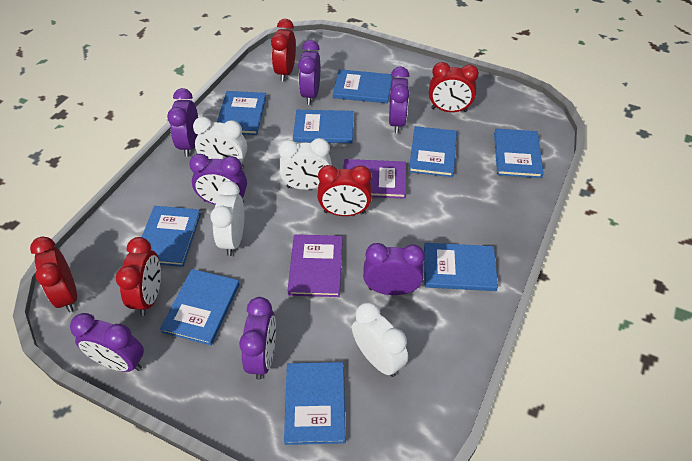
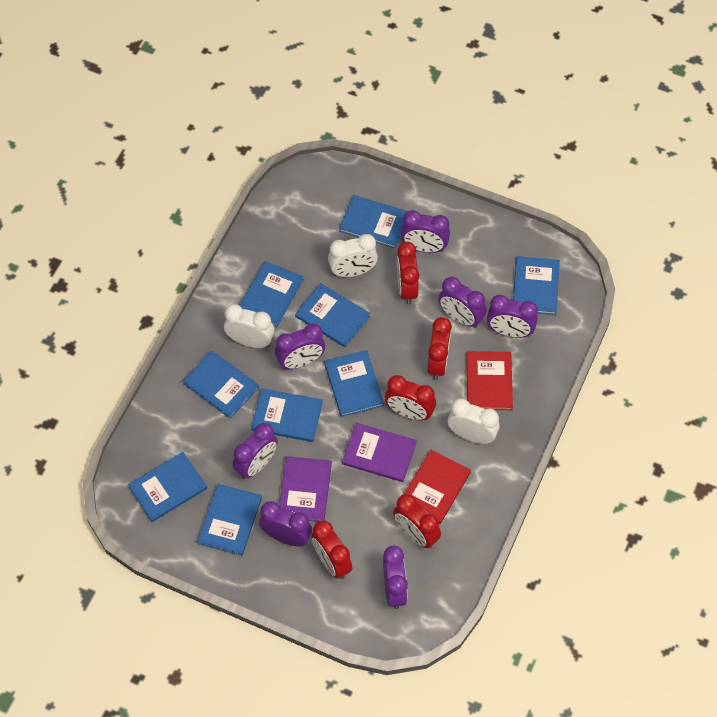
red book: none = 0 -> [404,450,471,524] [466,351,513,410] = 2
white clock: [193,117,247,169] [210,181,244,256] [278,138,332,190] [352,302,408,377] = 4 -> [224,304,275,348] [328,234,378,277] [448,399,500,444] = 3

